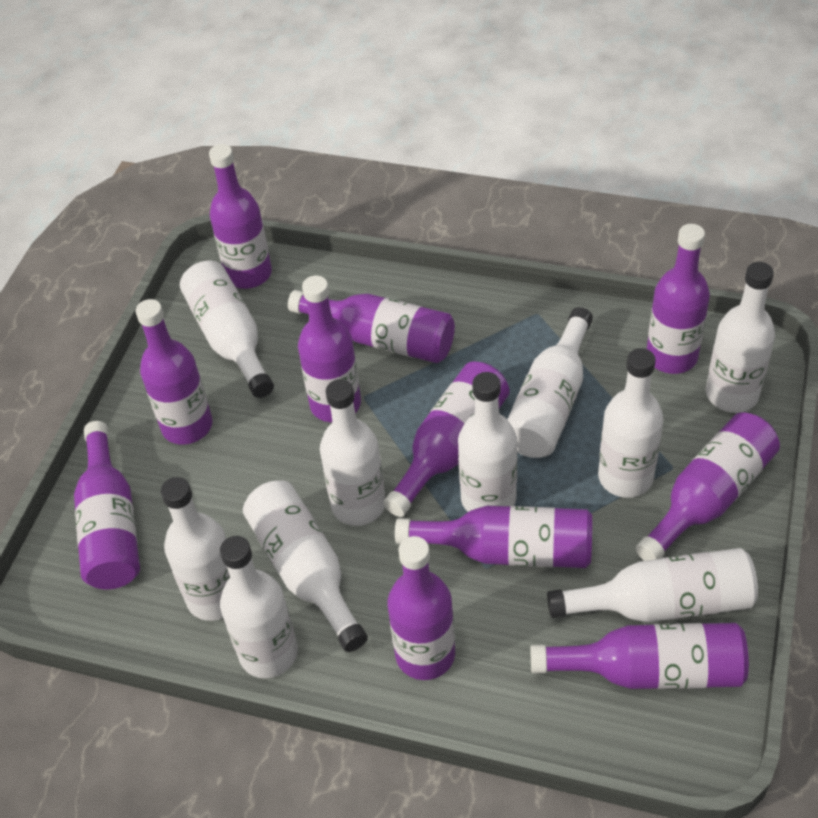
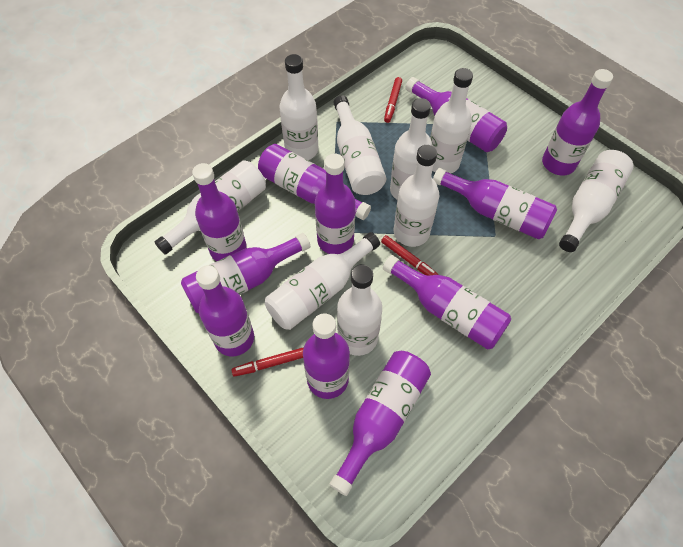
red marker: none = 0 -> [231,348,303,377] [381,235,439,275] [384,77,402,123] = 3
white bottle: [161,477,230,621] [180,261,274,398] [220,536,298,678] [243,481,368,652] [320,379,386,526] [458,372,517,512] [507,307,593,458] [547,548,758,622] [598,348,664,498] [706,262,775,413] = 10 -> [155,160,266,255] [265,232,380,330] [279,54,318,160] [334,95,386,195] [337,265,382,356] [390,98,433,200] [394,145,439,247] [430,68,473,174] [559,150,634,252] = 9

